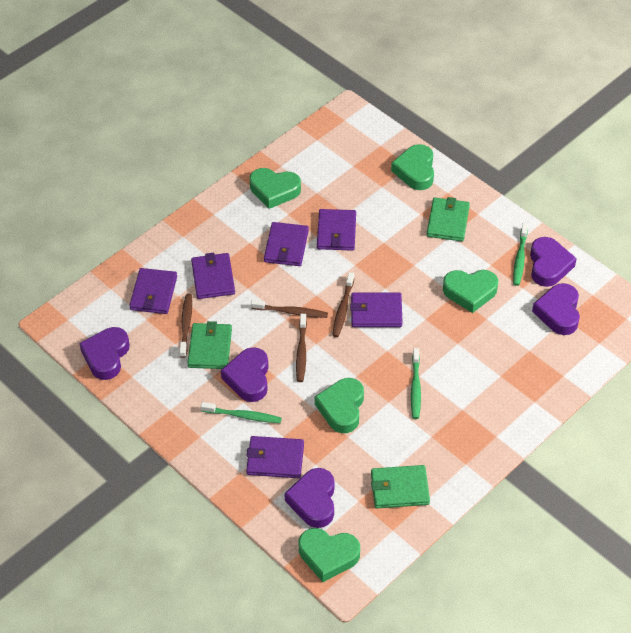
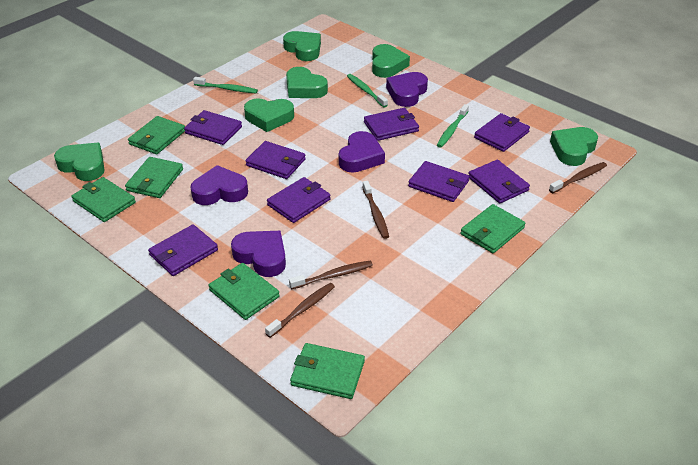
green heart: [250,168,301,209] [299,528,360,582] [315,378,364,433] [391,144,434,190] [443,270,498,313] = 5 -> [54,143,105,181] [244,98,294,132] [283,31,321,61] [286,67,328,98] [372,44,410,78] [550,127,598,166] = 6
green wallet: [187,321,232,369] [371,465,430,508] [427,197,470,241] = 3 -> [71,177,136,222] [125,157,183,198] [128,116,185,154] [209,263,280,320] [290,343,365,399] [460,204,525,253] = 6
purple heart: [79,327,130,380] [221,347,268,402] [284,468,335,528] [530,237,577,287] [532,283,580,335] = 5 -> [190,165,248,205] [231,231,286,277] [339,131,385,172] [386,72,428,107] = 4
purple wallet: [129,268,177,314] [191,253,235,299] [246,436,304,478] [264,222,309,266] [317,209,356,251] [350,293,403,327] = 6 -> [148,225,218,276] [184,110,242,145] [246,141,306,179] [267,177,331,223] [364,108,419,141] [408,161,469,202] [469,160,530,203] [474,113,530,152] = 8

